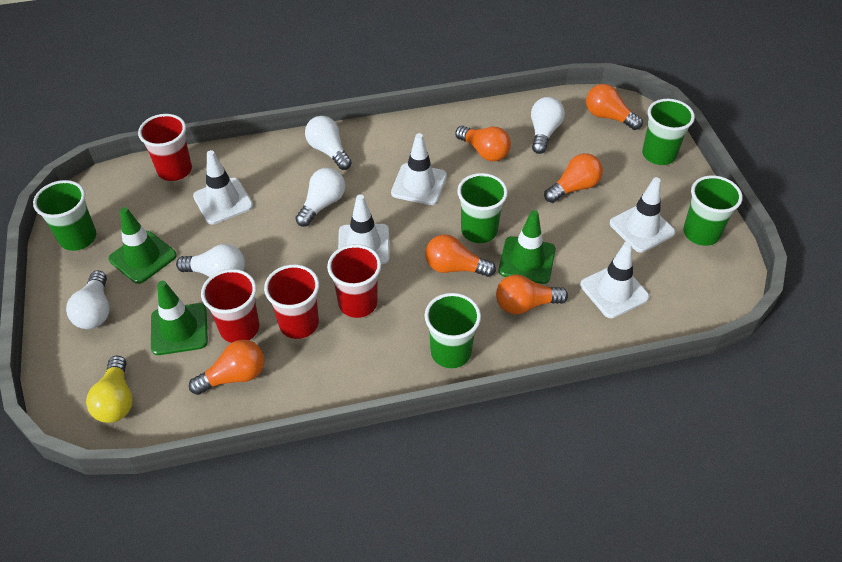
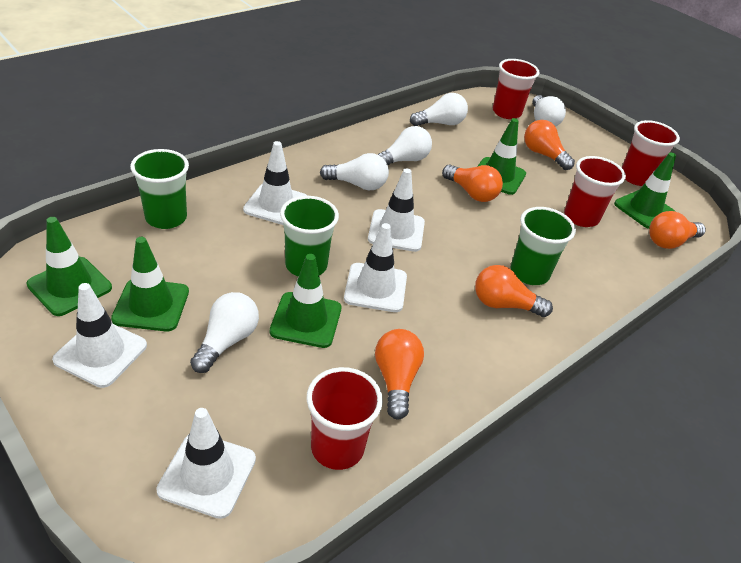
green cup: [33,180,97,251] [425,293,481,369] [457,173,508,243] [642,99,695,165] [683,175,743,246] = 5 -> [130,149,189,229] [280,196,339,277] [510,207,576,285] = 3
green traffic cone: [109,207,177,284] [151,281,208,355] [499,210,556,284] = 3 -> [26,217,112,316] [111,237,189,331] [270,254,341,348] [477,118,526,195] [614,153,676,229] = 5
orange light bulb: [189,340,264,395] [425,235,496,277] [455,126,511,161] [496,275,568,314] [544,153,603,203] [586,84,643,130] = 6 -> [375,329,424,420] [442,165,503,202] [475,265,553,317] [524,120,575,170] [649,211,706,249] = 5
yellow light bulb: [86,356,133,423] = 1 -> none = 0

